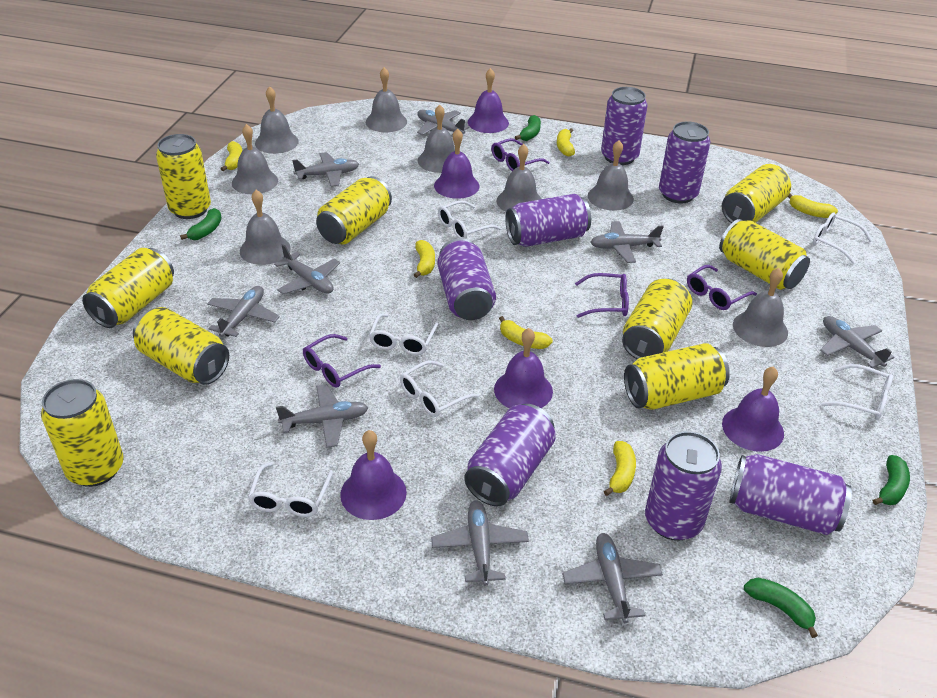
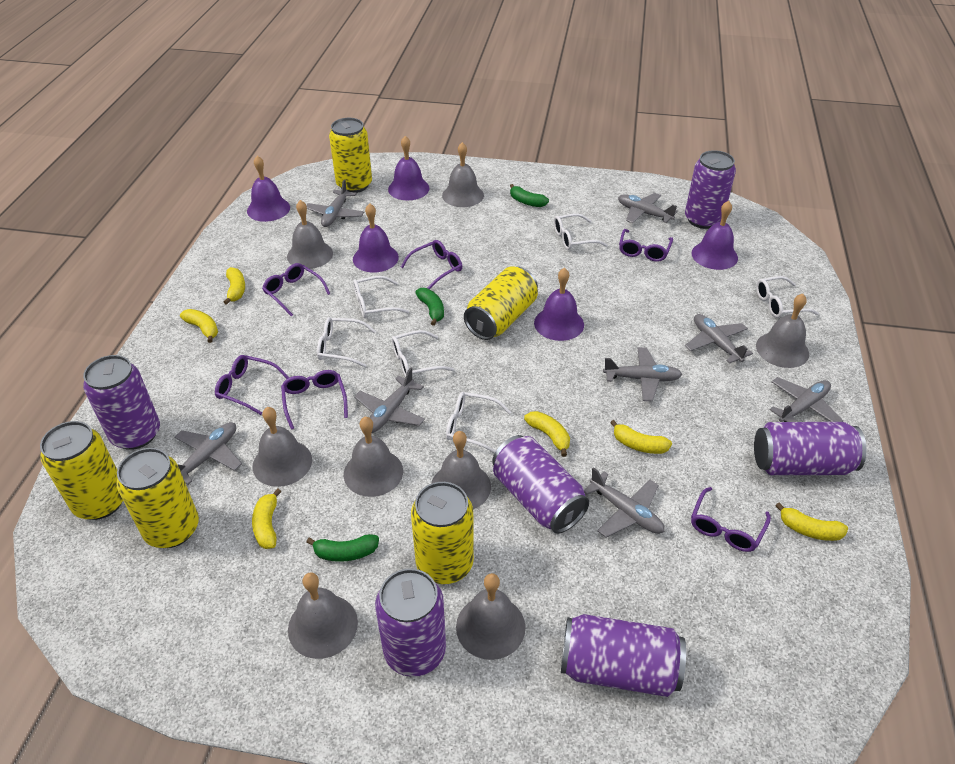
green banana: [180,208,221,240] [515,115,541,141] [744,578,818,638] [873,455,910,505] = 4 -> [306,534,379,562] [415,288,444,326] [510,184,549,207] = 3
grey plane: [207,286,280,337] [274,244,340,294] [276,384,368,448] [292,152,359,187] [417,110,470,135] [431,501,529,586] [562,533,663,623] [590,221,664,263] [820,316,894,368] = 9 -> [174,422,242,485] [307,179,364,227] [354,368,425,433] [584,467,665,537] [603,347,682,402] [618,193,678,223] [685,314,753,364] [770,377,843,422] = 8
purple can: [437,238,496,320] [464,404,556,506] [505,194,591,247] [601,87,648,165] [645,431,722,541] [659,121,710,203] [730,454,852,535] = 7 -> [83,355,160,450] [375,568,446,677] [492,435,589,534] [561,614,686,697] [685,150,736,229] [754,422,867,475] = 6
purple glasses: [303,334,381,388] [491,138,549,171] [575,273,629,318] [687,265,757,310] = 4 -> [215,355,289,415] [262,263,330,316] [281,370,348,429] [401,240,462,289] [619,229,673,262] [691,487,771,552] = 6
yellow can: [41,379,124,487] [82,248,174,328] [133,307,229,385] [156,134,211,219] [316,176,392,244] [622,279,692,359] [624,343,730,410] [719,219,810,290] [722,164,791,223] = 9 -> [40,421,123,520] [116,448,199,548] [329,118,372,193] [411,482,474,584] [464,266,538,340] = 5

